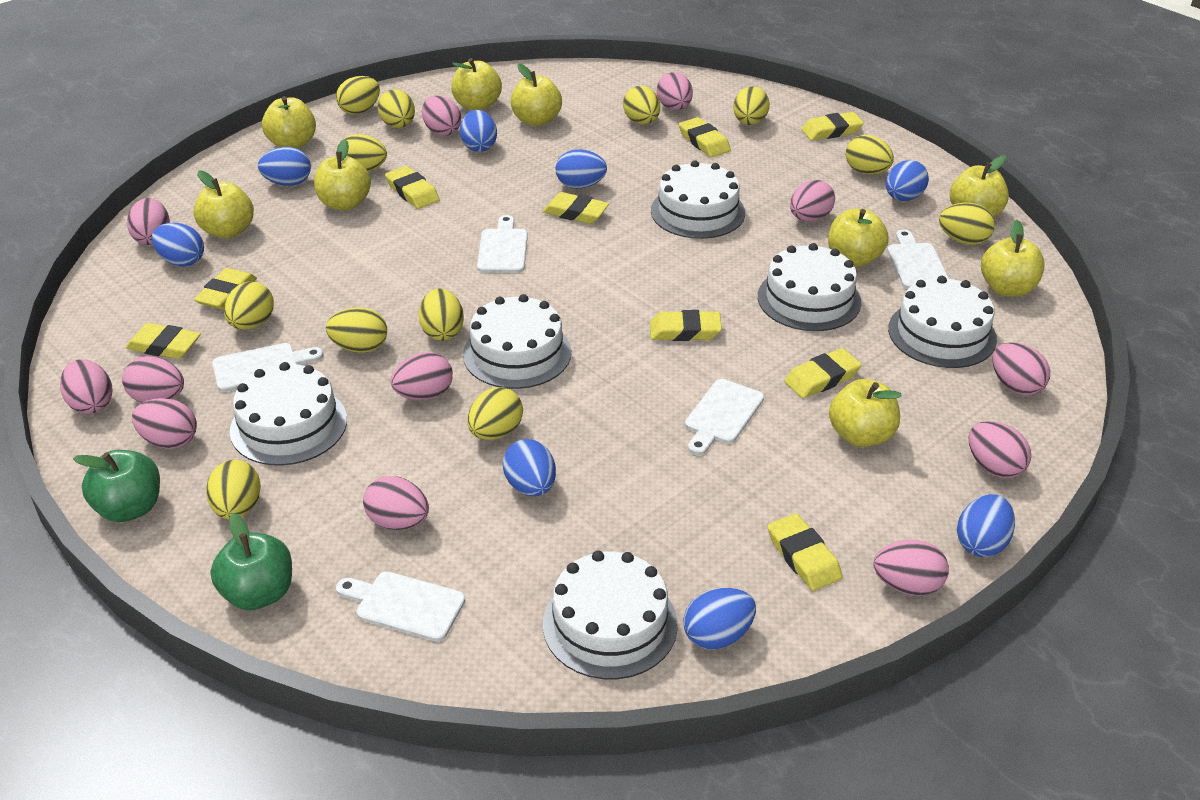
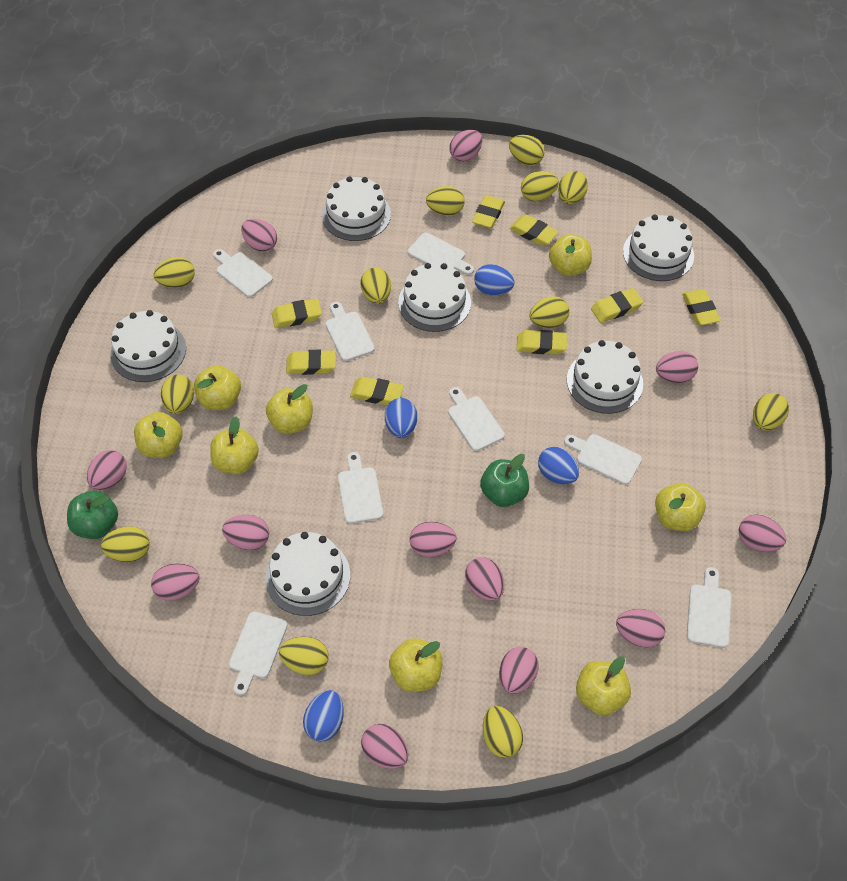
blue egg: [152,223,204,267] [258,147,311,186] [460,110,497,152] [503,439,556,497] [556,149,607,189] [683,588,756,650] [886,160,929,201] [957,494,1015,557] = 8 -> [303,690,344,742] [385,398,417,438] [474,264,515,295] [538,447,579,484] = 4
white cutting board: [212,343,323,392] [336,571,465,642] [477,215,528,273] [685,379,764,455] [887,229,949,289] = 5 -> [213,249,273,297] [229,611,287,696] [326,302,375,361] [338,452,383,524] [408,233,474,275] [448,387,505,451] [564,434,642,485] [687,567,731,648] = 8
yellow apple: [193,170,254,238] [262,96,316,148] [314,139,371,210] [451,58,502,110] [511,64,562,126] [828,209,889,267] [829,379,902,447] [950,155,1009,217] [981,220,1045,297] = 9 -> [134,412,183,458] [194,365,241,410] [210,416,259,474] [266,384,313,434] [389,638,443,692] [549,234,592,276] [576,656,631,715] [655,483,706,531] = 8
yellow eraser: [126,323,201,359] [194,268,257,310] [385,166,440,209] [543,192,609,224] [650,310,722,341] [679,117,731,157] [768,513,842,591] [784,348,862,398] [801,112,864,141] = 9 -> [272,298,322,328] [286,350,336,375] [350,377,404,405] [472,195,505,228] [509,215,558,246] [516,330,567,355] [591,288,643,323] [682,289,721,325] = 8

